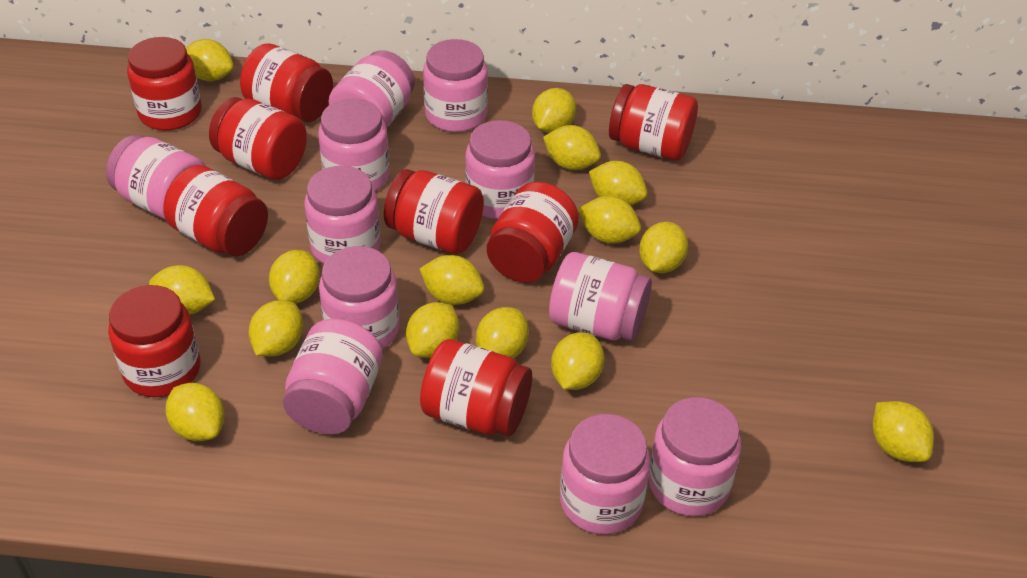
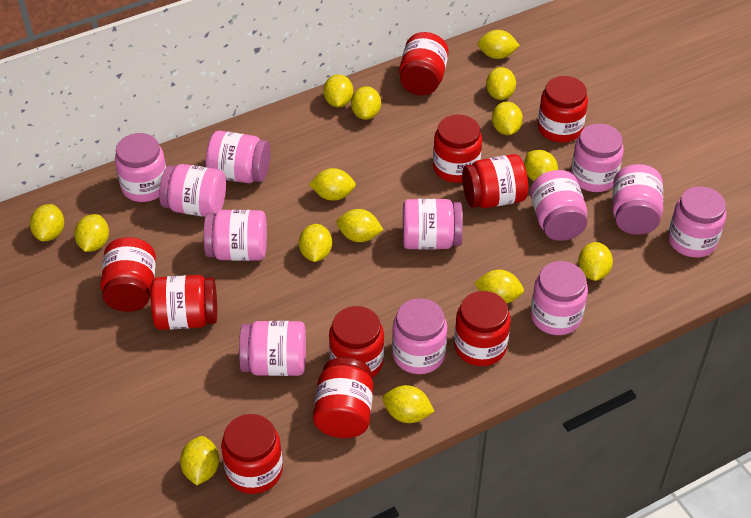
pink jar: [106,135,206,220] [283,319,383,435] [304,166,381,264] [318,98,390,191] [319,246,400,349] [329,50,415,128] [423,39,488,132] [465,120,535,219] [549,252,652,341] [560,414,650,534] [648,397,741,516] = 11 -> [115,133,166,202] [159,164,226,217] [203,210,267,261] [206,130,270,183] [239,321,306,376] [392,298,447,374] [403,199,463,249] [530,170,588,241] [531,261,588,335] [571,123,624,192] [613,164,663,235] [668,186,726,258] = 12
red jar: [108,285,201,397] [127,37,202,130] [163,165,268,256] [209,97,307,180] [240,43,333,122] [384,169,484,254] [420,339,532,436] [487,182,579,283] [609,84,698,160] = 9 -> [100,237,156,312] [151,275,217,330] [221,414,283,494] [313,357,373,438] [329,306,384,378] [399,32,449,95] [433,114,482,183] [454,291,511,366] [462,154,528,208] [538,76,588,143] = 10

